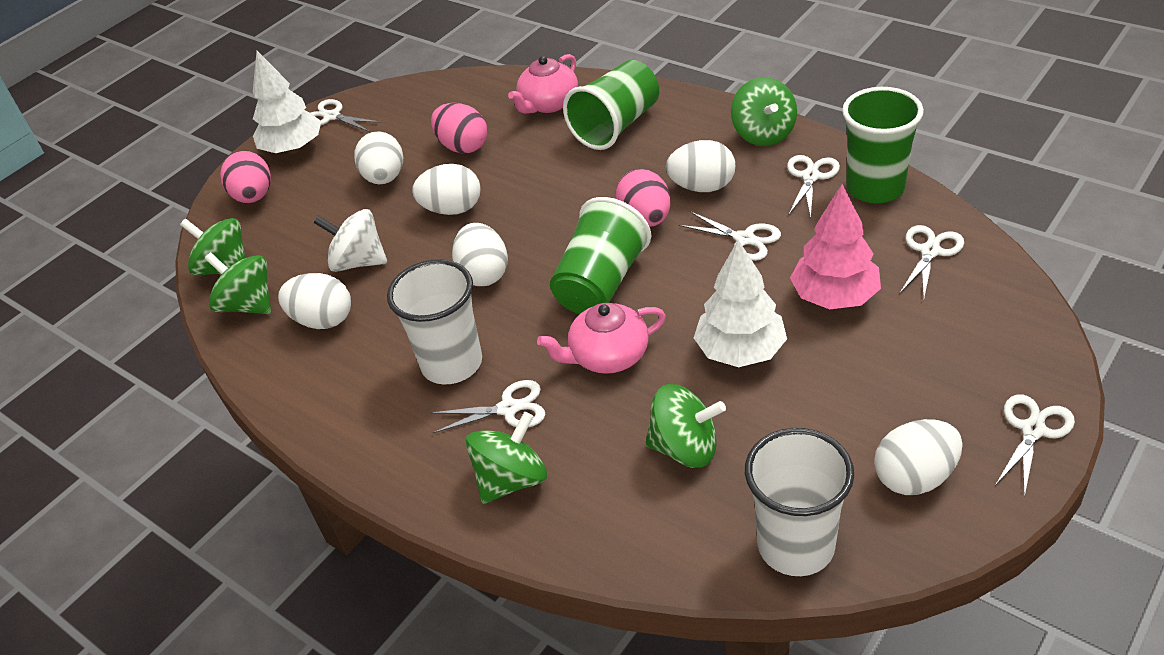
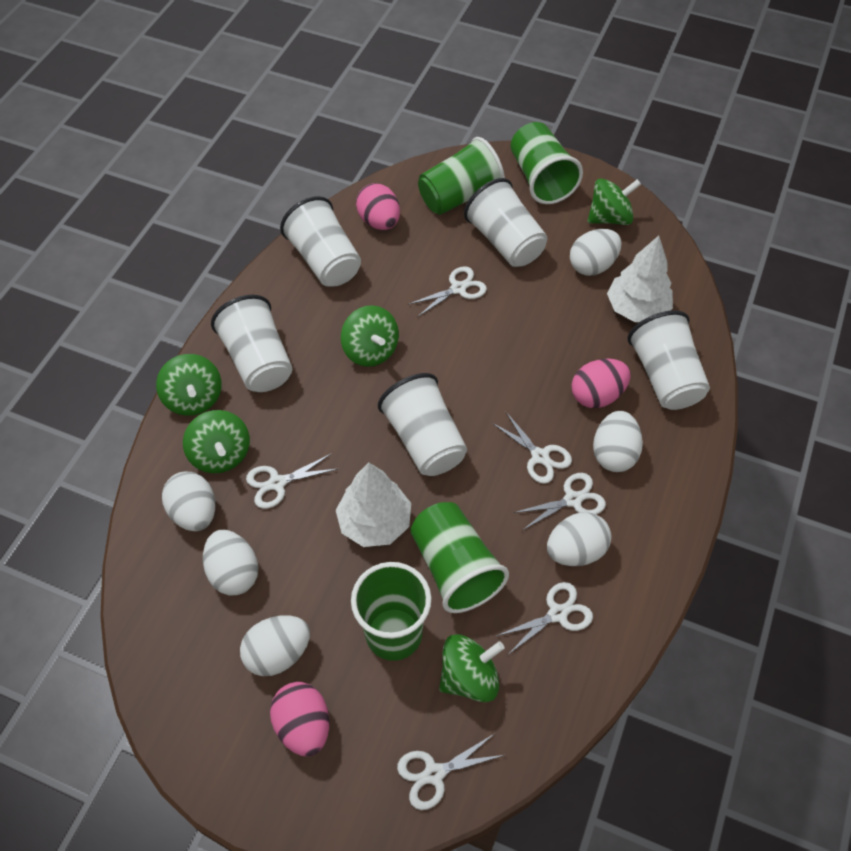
green cup: [550,197,651,314] [563,60,659,150] [842,87,924,203] = 3 -> [351,562,431,661] [410,502,509,613] [418,137,505,215] [511,122,583,204] = 4
pink teapot: [508,54,578,114] [537,303,666,374] = 2 -> none = 0
pink tree: [790,184,881,309] = 1 -> none = 0
white cup: [387,259,482,384] [745,428,854,576] = 2 -> [211,295,292,392] [280,196,361,287] [378,373,467,476] [464,178,547,267] [628,310,710,410] = 5
white spinning top: [314,209,387,272] = 1 -> none = 0

